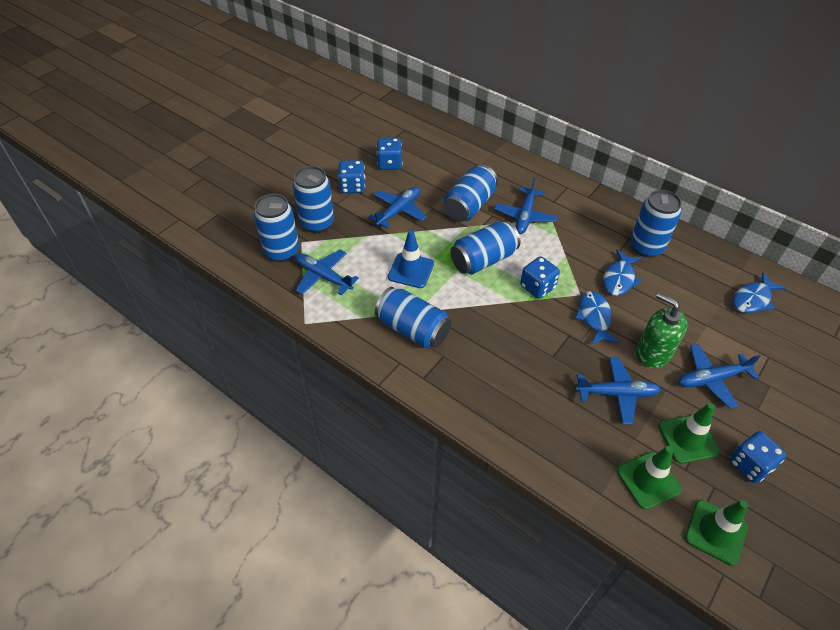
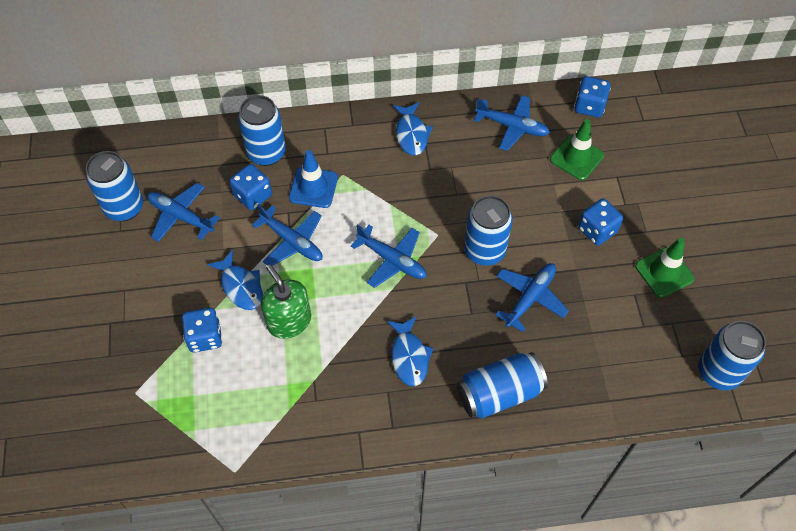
blue can: [254,194,299,262] [293,166,334,233] [375,287,451,348] [444,165,498,222] [450,221,521,274] [630,190,682,258] = 6 -> [86,151,143,221] [238,95,286,166] [457,352,548,419] [464,195,513,266] [698,321,766,390] = 5
green traffic cone: [617,446,682,510] [658,403,720,464] [685,500,748,565] = 3 -> [550,119,604,180] [635,238,694,298] = 2

